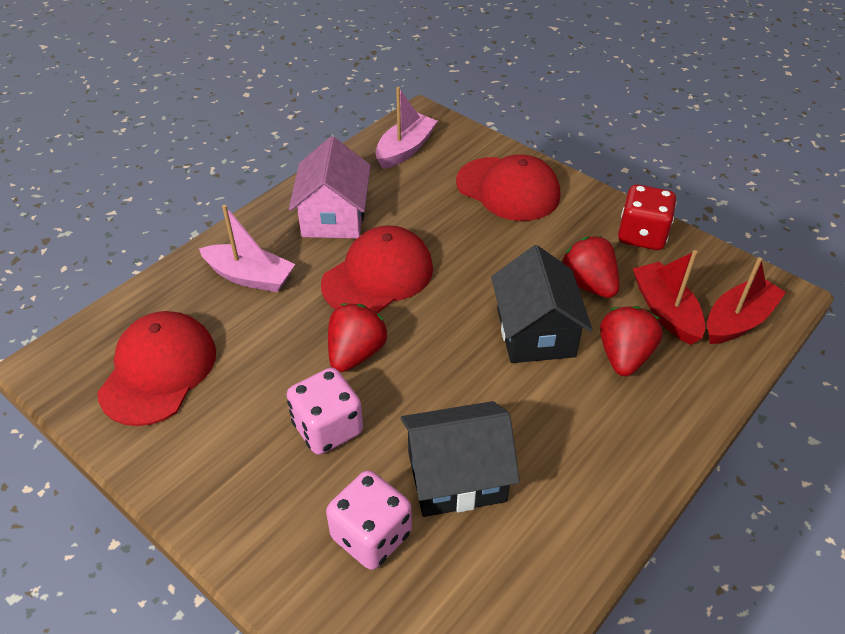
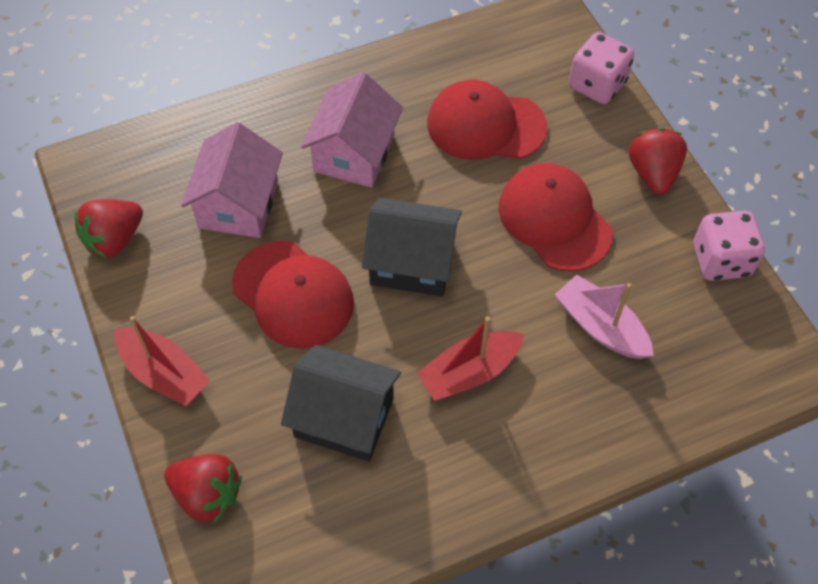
pink boat: [199,205,295,292] [375,87,437,169] = 2 -> [555,274,654,359] = 1
pink house: [289,137,371,239] = 1 -> [181,122,283,238] [301,72,403,187] = 2
red dice: [618,185,677,250] = 1 -> none = 0

